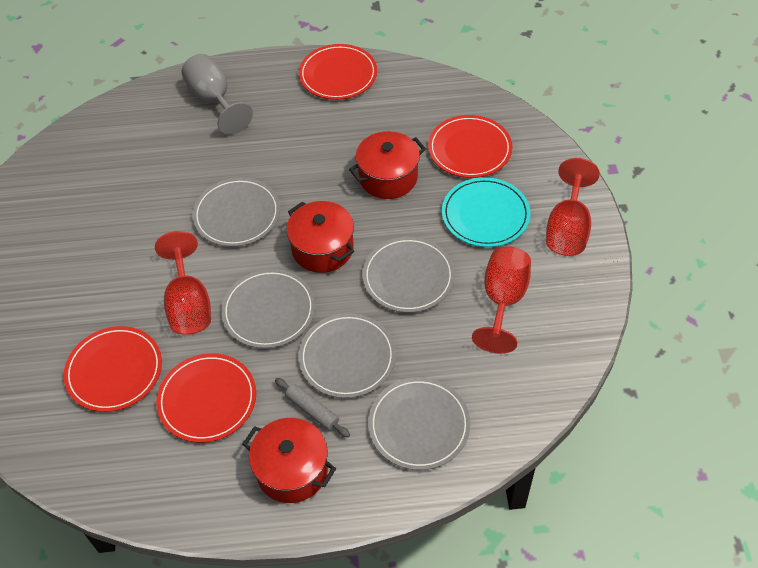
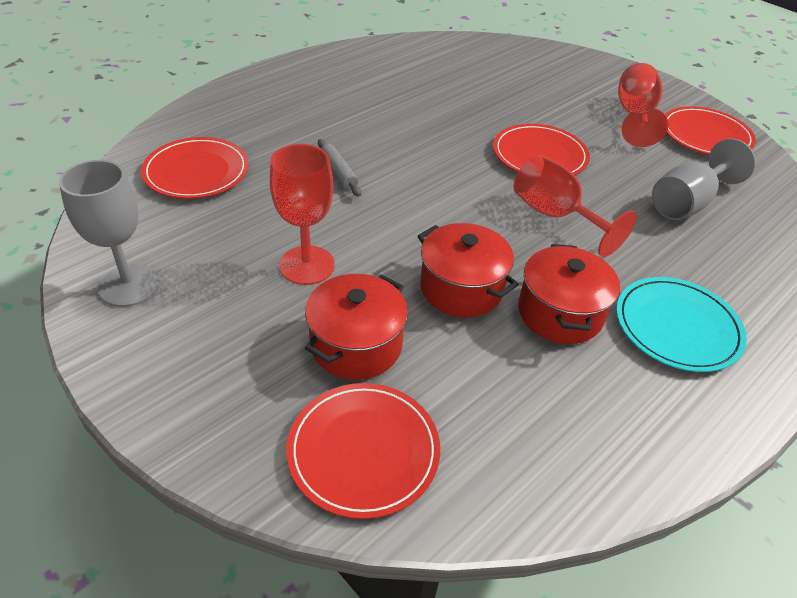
grey goblet: [182,54,253,135] = 1 -> [59,160,160,307] [652,139,756,220] = 2
grey plate: [192,178,280,247] [221,269,315,348] [298,313,396,398] [362,237,455,313] [368,377,470,470] = 5 -> none = 0

